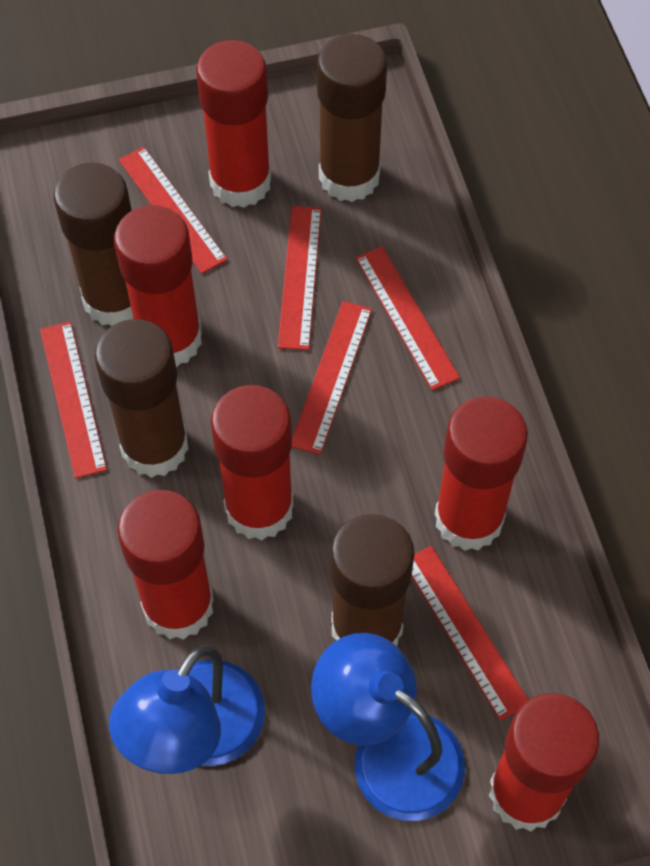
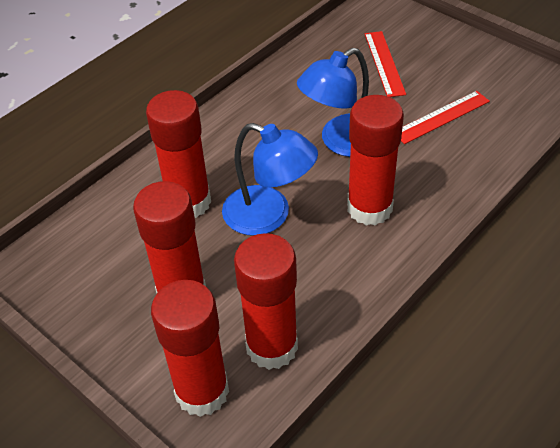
brown glue stick: [53,163,133,326] [95,319,189,478] [317,34,387,202] [330,514,415,646] = 4 -> none = 0
red glue stick: [114,205,202,367] [118,490,214,640] [196,40,271,208] [211,385,294,540] [435,396,528,551] [489,693,599,832] = 6 -> [133,181,206,293] [146,90,211,218] [151,280,229,417] [234,233,298,370] [347,95,404,226] = 5
red ruler: [40,321,107,479] [119,147,228,274] [278,206,322,350] [292,301,372,455] [355,246,460,390] [412,546,528,721] = 6 -> [365,31,406,97] [401,91,490,144] = 2

